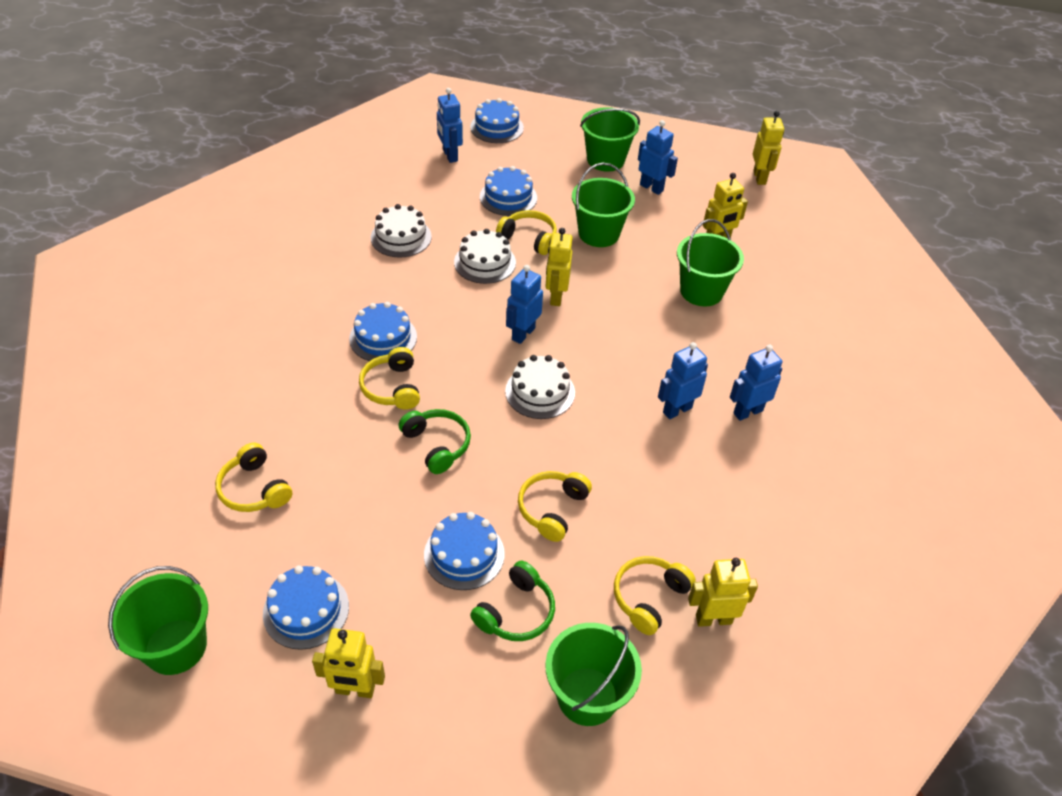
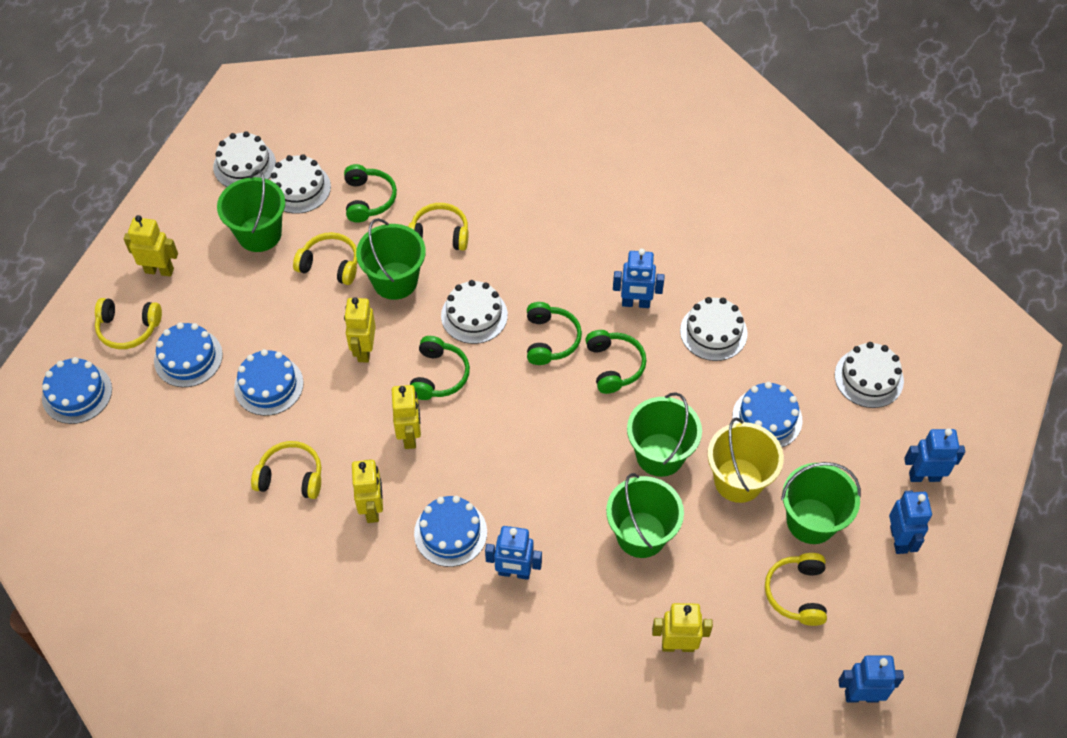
green headphones: [399,409,471,474] [470,560,555,641] = 2 -> [344,164,397,223] [410,336,470,400] [527,302,582,365] [585,330,646,394] = 4
white cake: [371,204,432,258] [454,229,516,284] [505,355,575,419] = 3 -> [213,131,276,187] [270,154,331,214] [441,280,508,344] [680,297,748,361] [835,342,904,408] = 5
yellow bucket: none = 0 -> [708,418,784,503] = 1

